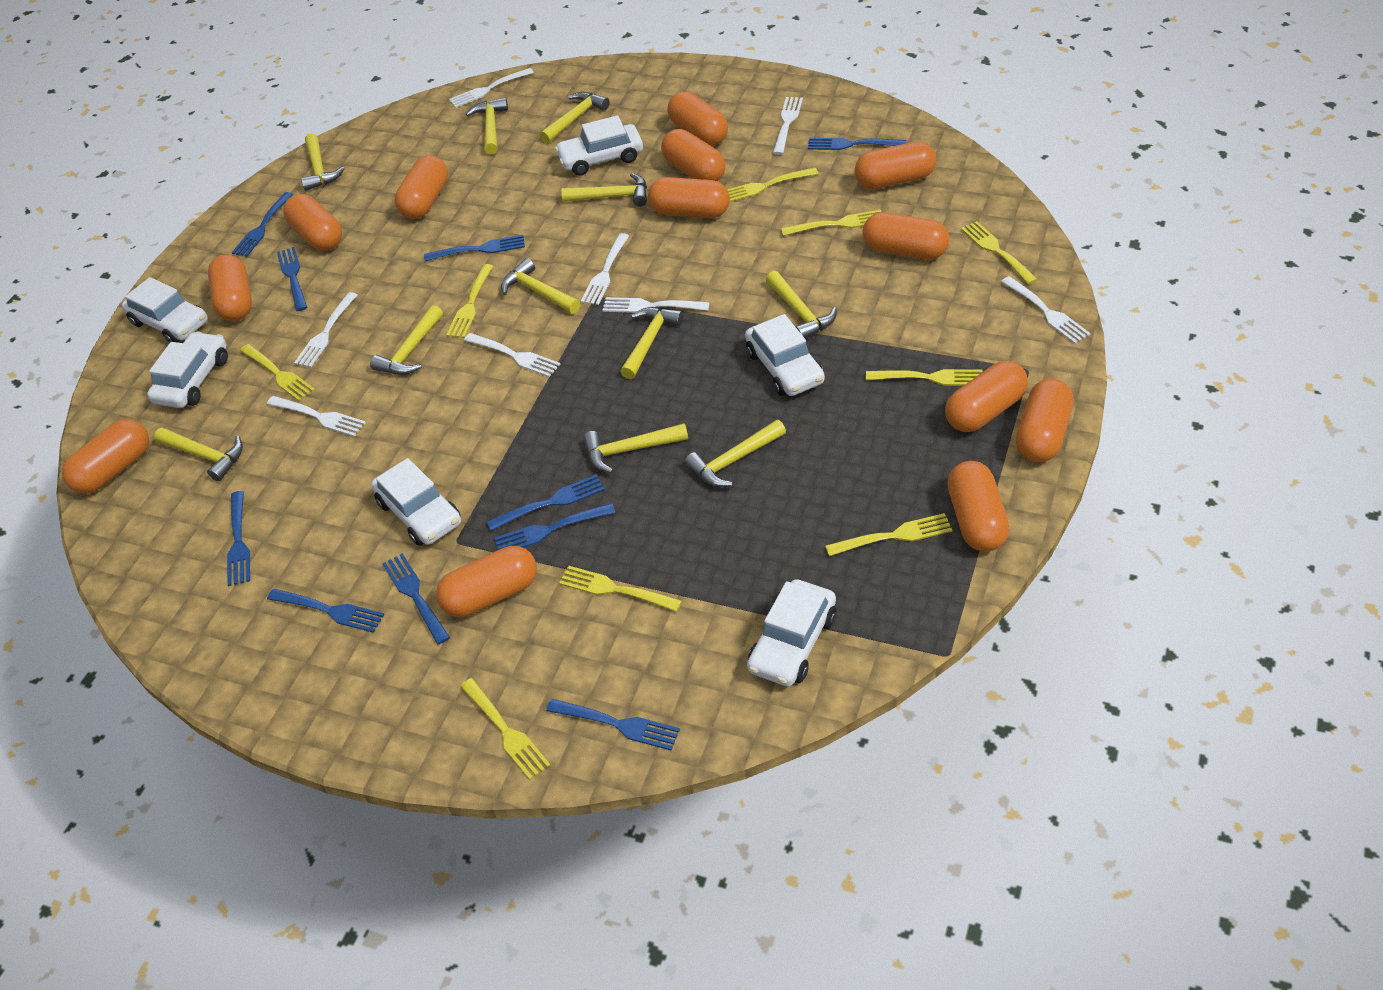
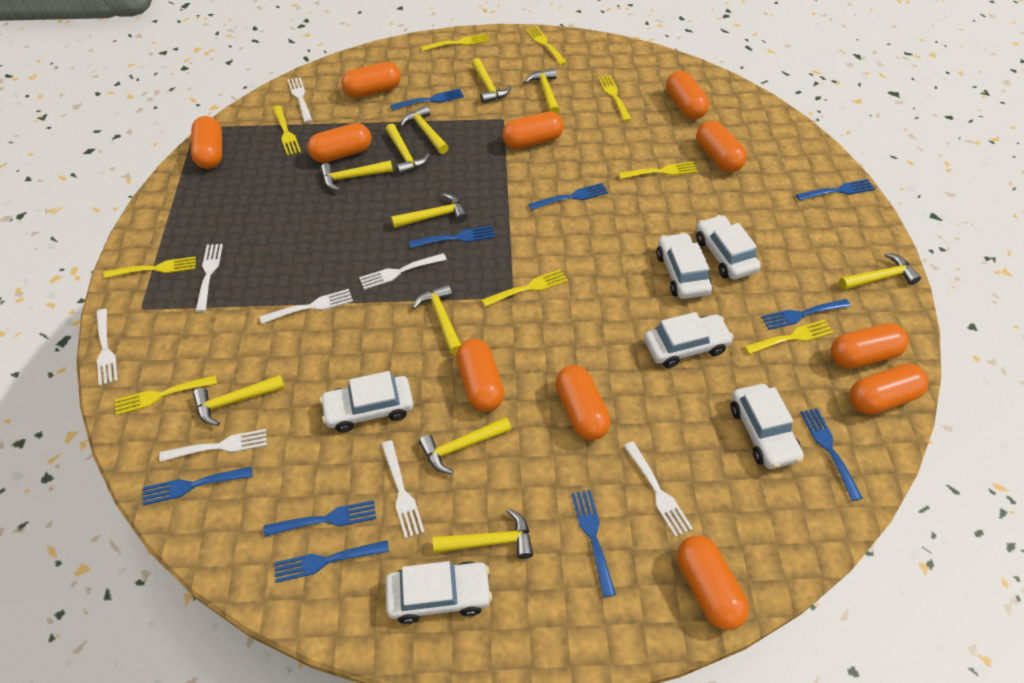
orange capsule: [62,419,149,494] [208,254,252,321] [283,194,342,251] [395,155,448,219] [436,546,537,617] [648,177,730,218] [661,129,725,181] [667,92,728,146] [854,141,936,189] [862,212,949,260] [945,361,1028,432] [948,461,1010,552] [1016,379,1074,462] = 13 -> [191,116,222,169] [307,123,372,163] [341,62,401,98] [456,339,504,412] [502,111,564,149] [555,365,610,440] [666,71,709,120] [677,536,749,630] [696,121,747,172] [830,323,909,369] [849,364,929,415] = 11

